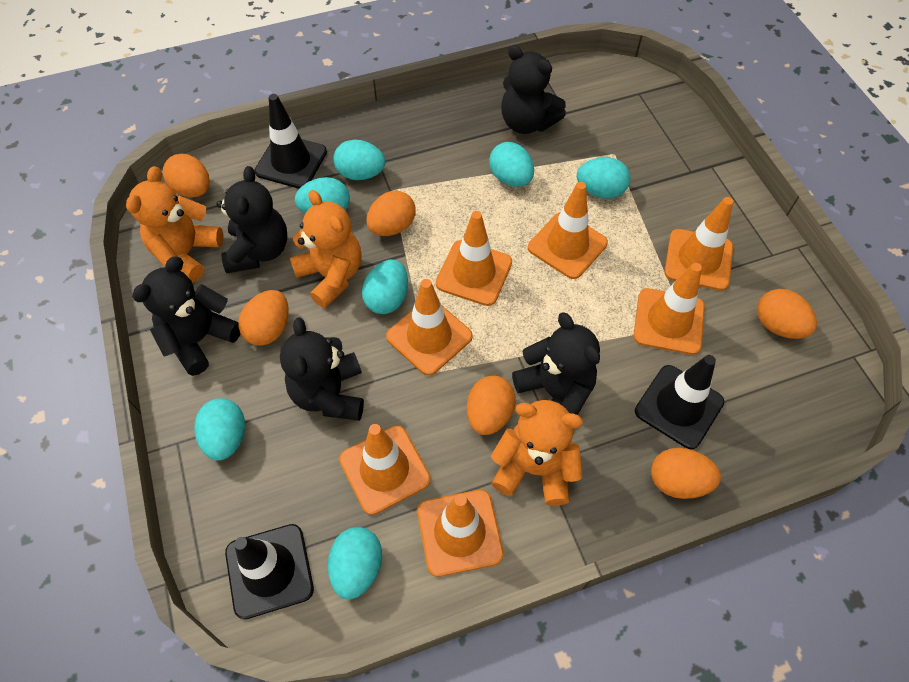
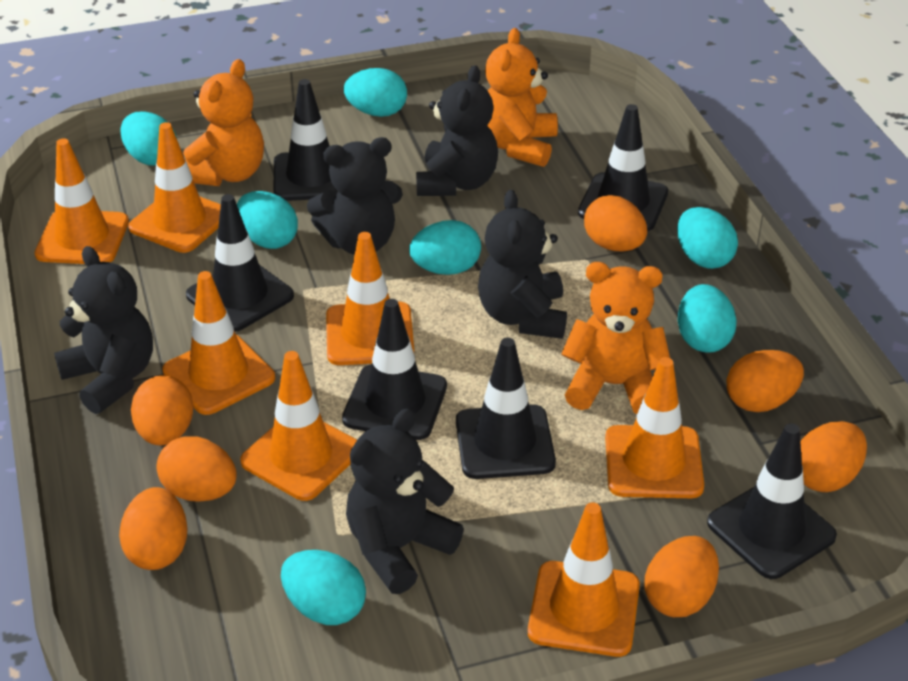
black traffic cone: [225,524,314,619] [255,94,327,189] [635,355,724,449] = 3 -> [186,194,294,332] [274,79,338,201] [342,299,447,440] [456,338,556,479] [578,104,668,231] [707,423,837,579] = 6
orange egg: [163,154,210,197] [238,290,289,346] [366,191,416,236] [467,376,516,435] [651,448,721,499] [757,289,817,339] = 6 -> [119,487,188,570] [131,375,194,446] [156,436,237,502] [584,195,647,251] [645,536,719,617] [727,350,804,412] [800,421,867,492] = 7

